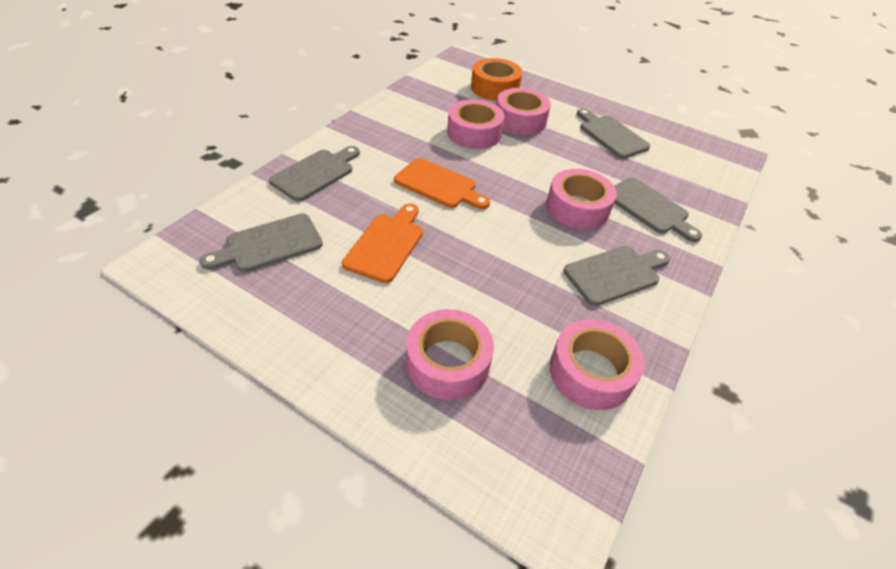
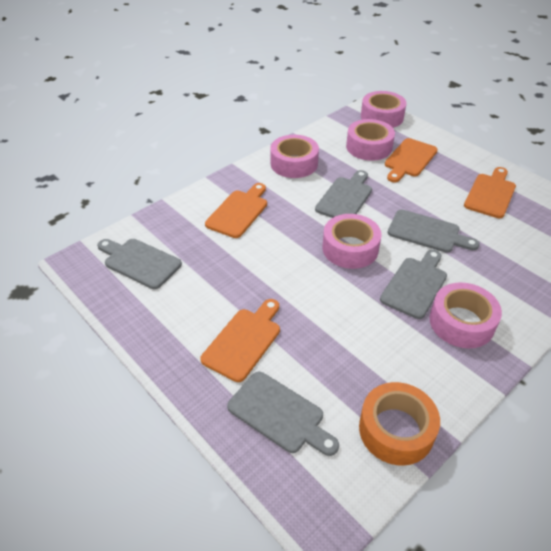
orange cutting board: [342,203,423,283] [394,158,490,209] = 2 -> [200,299,280,382] [205,183,267,238] [385,138,438,182] [464,167,516,218] = 4

